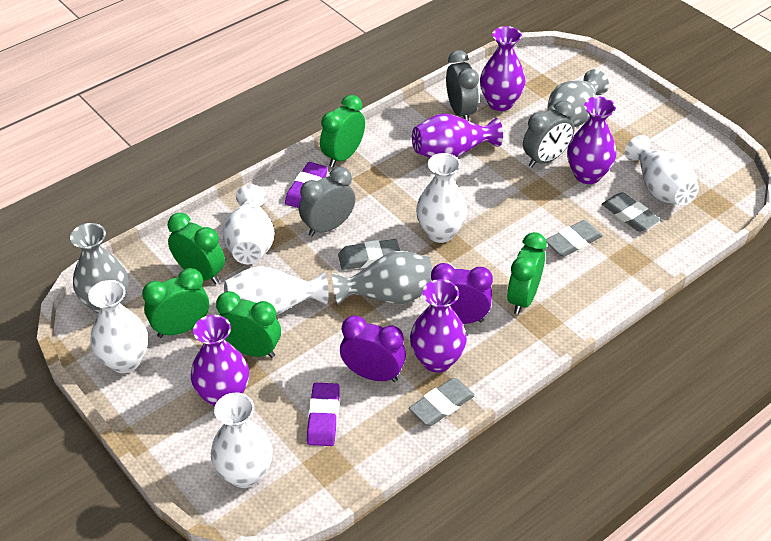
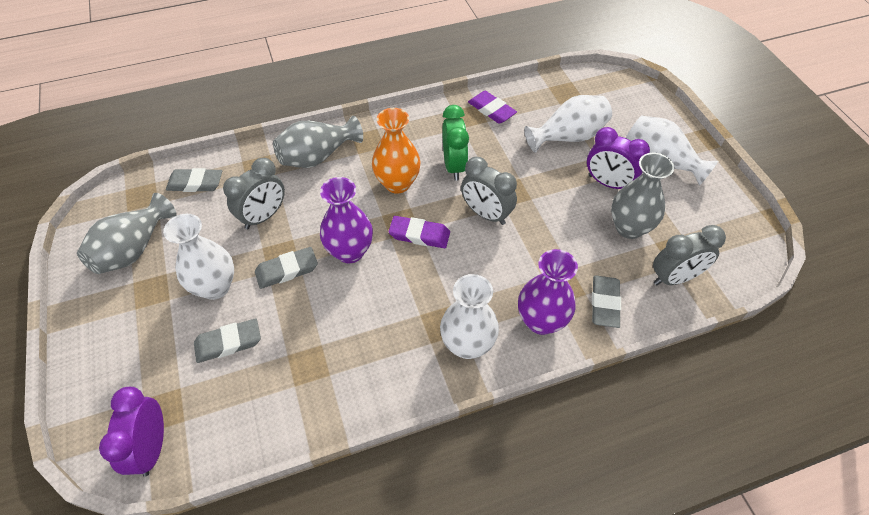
green clock: [142,268,209,338] [168,213,225,284] [216,291,281,358] [320,95,365,167] [507,232,547,314] = 5 -> [443,105,469,181] = 1
orange vase: none = 0 -> [372,108,421,194] = 1
purple vase: [191,315,249,407] [410,279,467,373] [412,113,503,158] [480,26,526,111] [567,97,616,184] = 5 -> [320,177,373,263] [518,249,578,335] = 2
white vase: [88,280,148,373] [211,393,273,488] [223,184,275,264] [224,266,329,316] [416,153,467,243] [625,135,699,205] = 6 -> [163,214,234,300] [440,274,499,359] [524,95,612,153] [626,116,718,186] = 4

